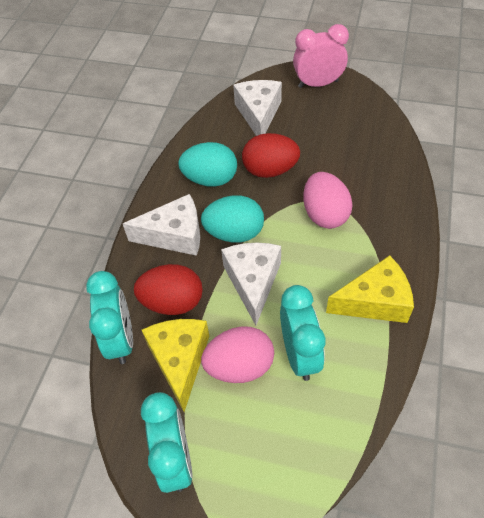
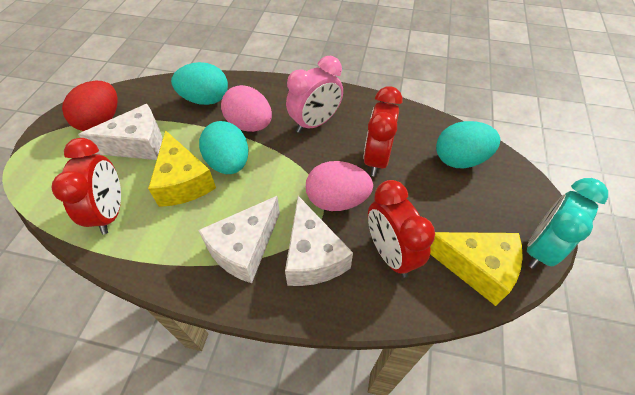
red clock: none = 0 -> [52,138,121,235] [363,86,403,176] [368,180,435,277] = 3
red egg: [134,264,203,315] [242,133,300,178] = 2 -> [62,81,118,131] = 1
turquoise clock: [86,271,133,364] [141,392,193,493] [280,285,325,381] = 3 -> [527,178,608,269] = 1
turquoise egg: [178,142,237,187] [201,195,264,243] = 2 -> [171,62,228,105] [199,121,248,174] [436,121,500,169] = 3

